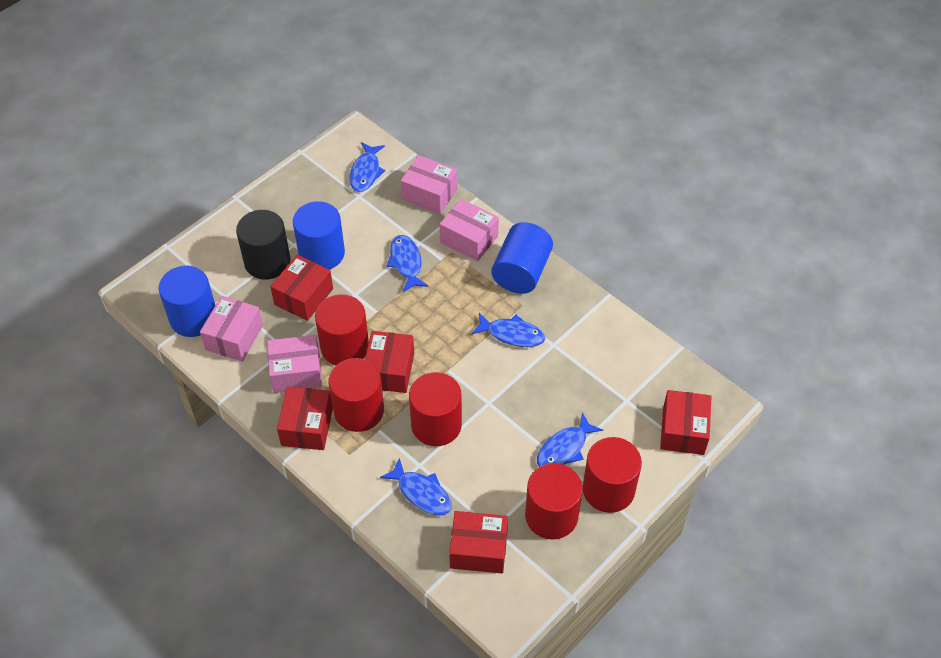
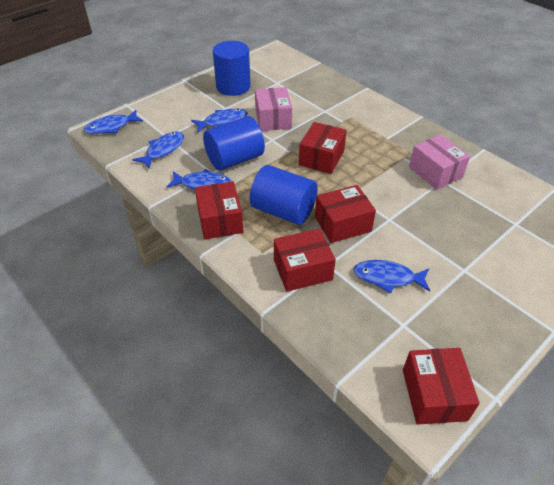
black cylinder: [236,210,291,280] = 1 -> none = 0
pink box: [200,296,263,361] [267,335,322,393] [401,155,458,214] [439,199,499,261] = 4 -> [255,87,292,131] [409,135,470,190] = 2
red cylinder: [315,294,369,365] [329,358,384,432] [409,372,462,446] [525,463,583,540] [583,437,642,513] = 5 -> none = 0

